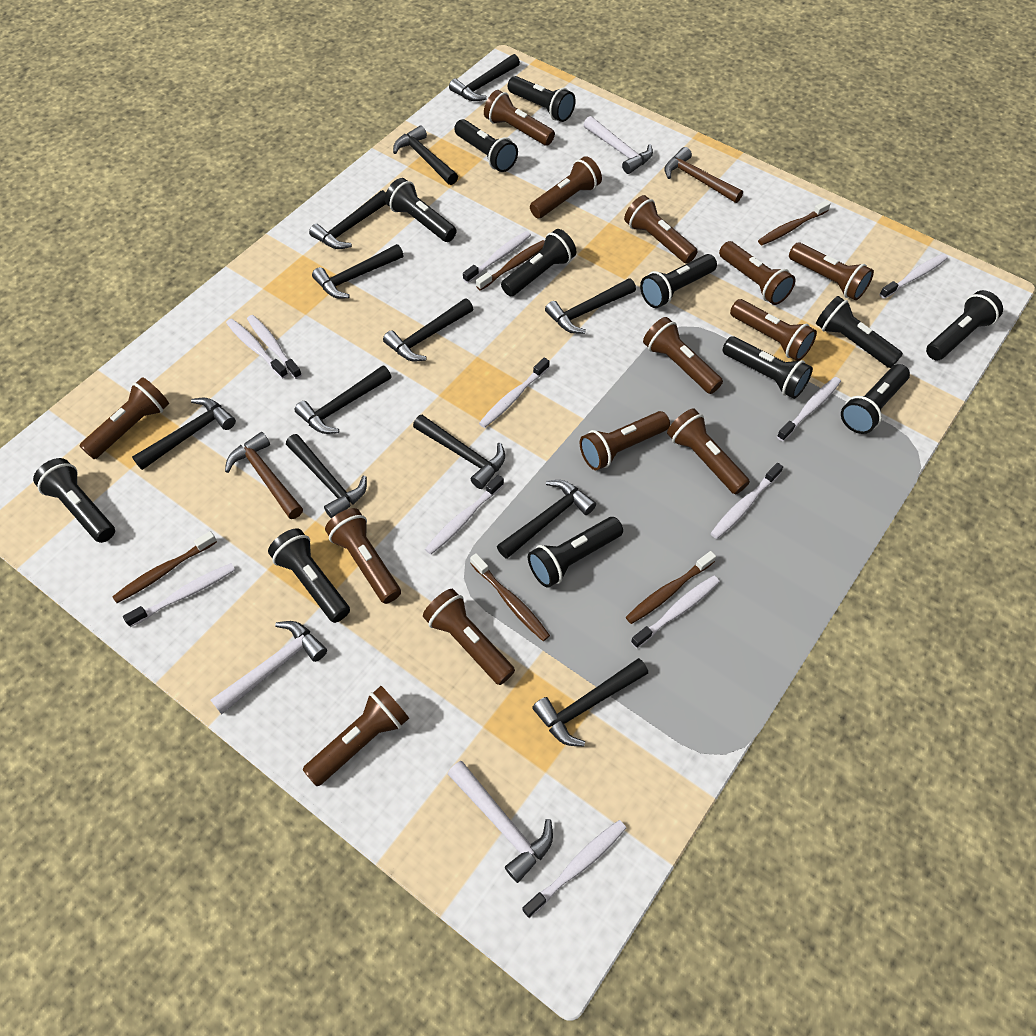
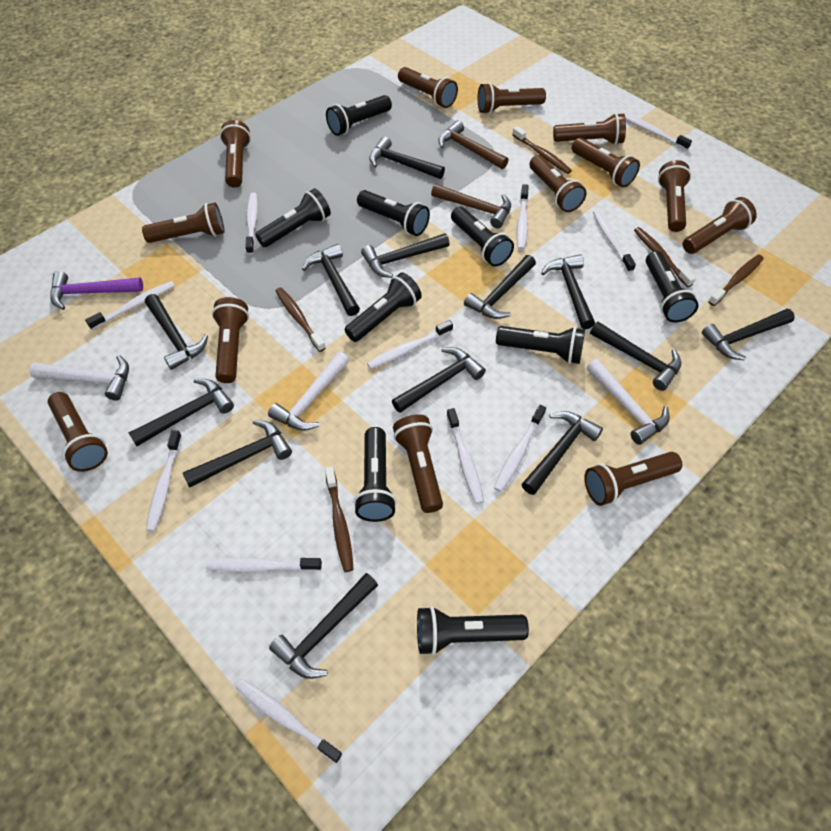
black flashlight: [33,458,115,543] [268,528,350,623] [385,178,457,242] [454,119,518,172] [501,229,576,296] [508,76,576,122] [528,517,623,588] [640,254,717,308] [722,336,813,399] [816,296,903,368] [841,364,910,434] [926,290,1003,360] = 12 -> [255,188,331,247] [326,95,392,136] [344,272,422,342] [354,427,397,522] [357,190,430,236] [417,606,529,655] [451,207,514,266] [496,326,585,364] [646,251,699,323] = 9
black hammer: [132,398,236,470] [286,434,367,519] [294,365,392,434] [309,190,386,249] [312,244,404,299] [383,298,473,362] [393,125,458,185] [413,415,505,489] [449,54,520,101] [497,480,596,559] [532,658,648,746] [545,278,636,334] = 12 -> [129,379,234,446] [145,294,208,370] [183,420,292,487] [269,573,378,679] [302,244,360,316] [361,233,450,278] [369,136,445,179] [392,347,486,413] [464,255,536,319] [522,411,603,495] [541,254,595,329] [590,322,682,391] [702,309,795,361] = 13
purple hammer: none = 0 -> [50,271,143,310] = 1

